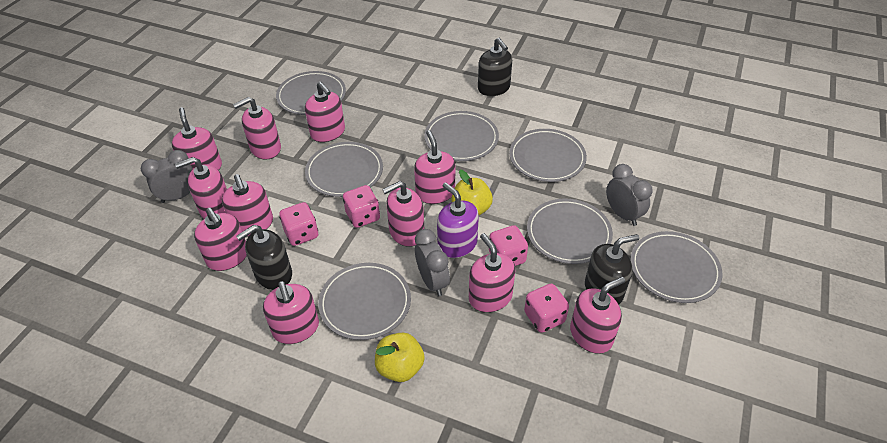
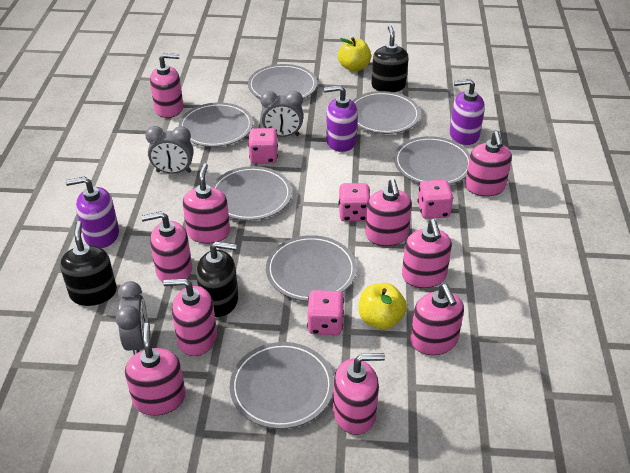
pink soap dispenser: [172,107,222,170] [175,157,227,219] [194,208,247,271] [222,174,273,236] [233,97,281,160] [263,281,319,344] [305,82,345,142] [382,181,424,247] [414,130,455,204] [469,233,515,312] [570,277,625,354] = 11 -> [125,323,186,415] [141,211,192,282] [150,53,183,118] [163,278,217,356] [183,163,230,243] [333,353,385,435] [366,179,412,246] [402,219,452,288] [410,284,464,355] [465,131,512,196] = 10
purple soap dispenser: [437,183,479,258] = 1 -> [65,176,119,249] [324,85,358,152] [450,79,485,146] = 3

